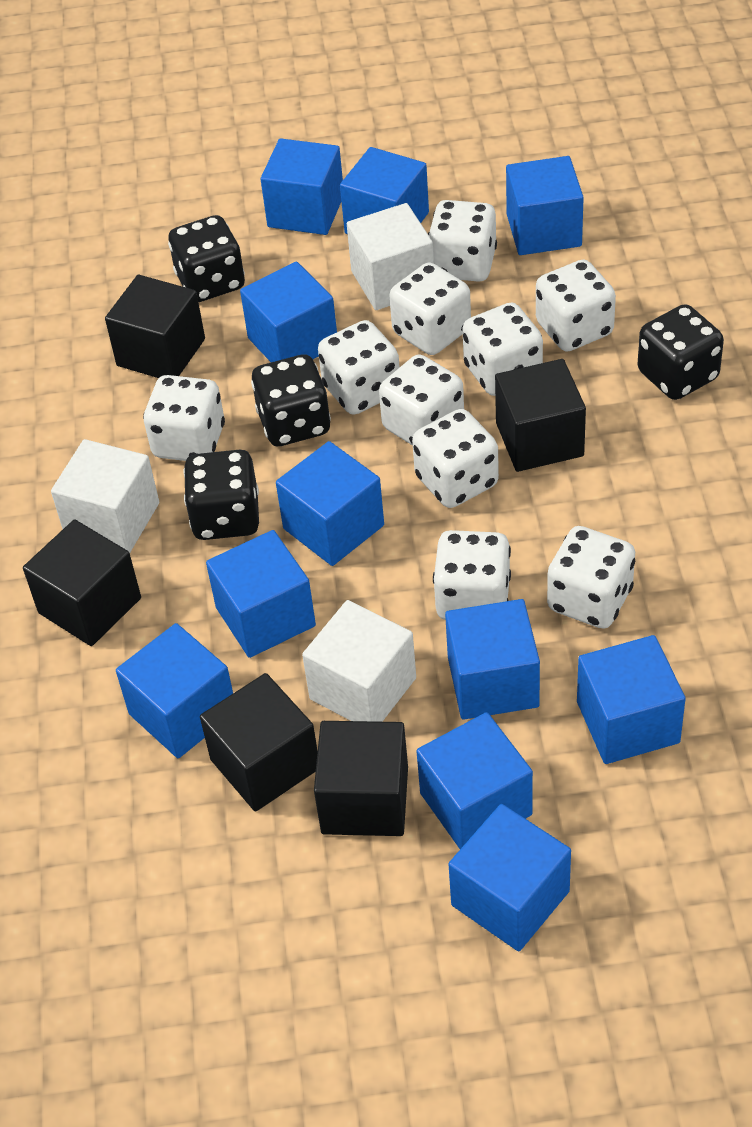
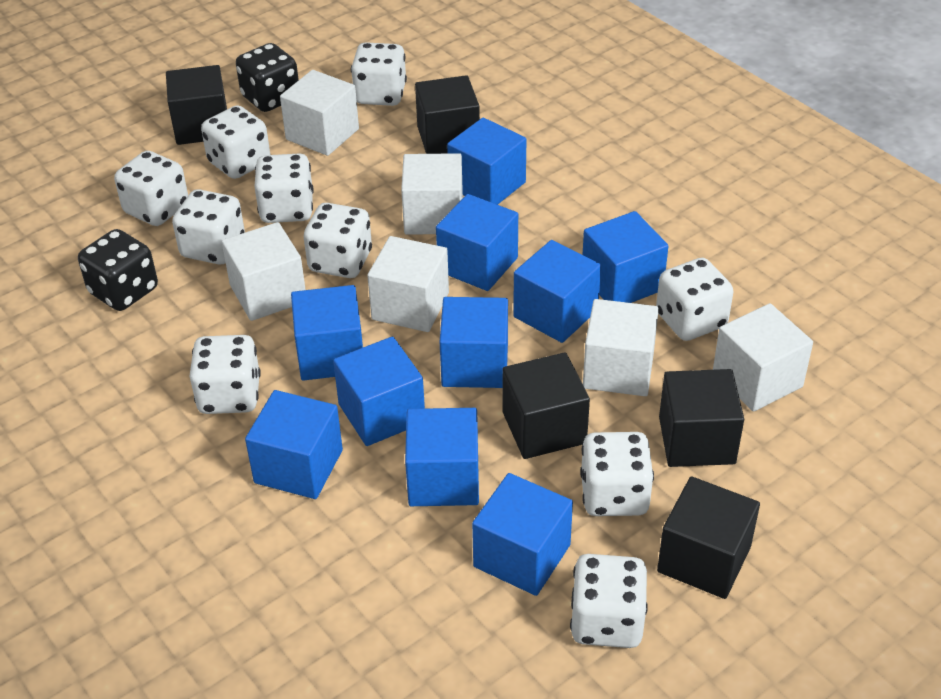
black dice: [168,215,245,302] [183,450,259,540] [251,354,331,446] [638,304,724,400] = 4 -> [78,229,158,311] [236,43,299,112] = 2
blue cube: [116,623,233,758] [206,530,316,658] [240,261,337,362] [261,139,343,235] [276,441,384,566] [340,147,429,234] [417,712,533,849] [445,599,540,719] [448,804,571,951] [506,156,584,255] [577,635,686,764] = 11 -> [245,390,343,499] [291,285,363,381] [333,336,425,446] [405,408,479,506] [436,194,518,291] [440,297,508,388] [447,118,527,205] [472,473,573,596] [513,240,601,343] [582,211,668,303] = 10
white cube: [51,439,159,553] [302,600,416,722] [347,203,434,310] = 3 -> [222,222,306,321] [280,70,359,156] [367,236,449,332] [401,153,463,235] [583,299,659,396] [713,303,813,412] = 6

